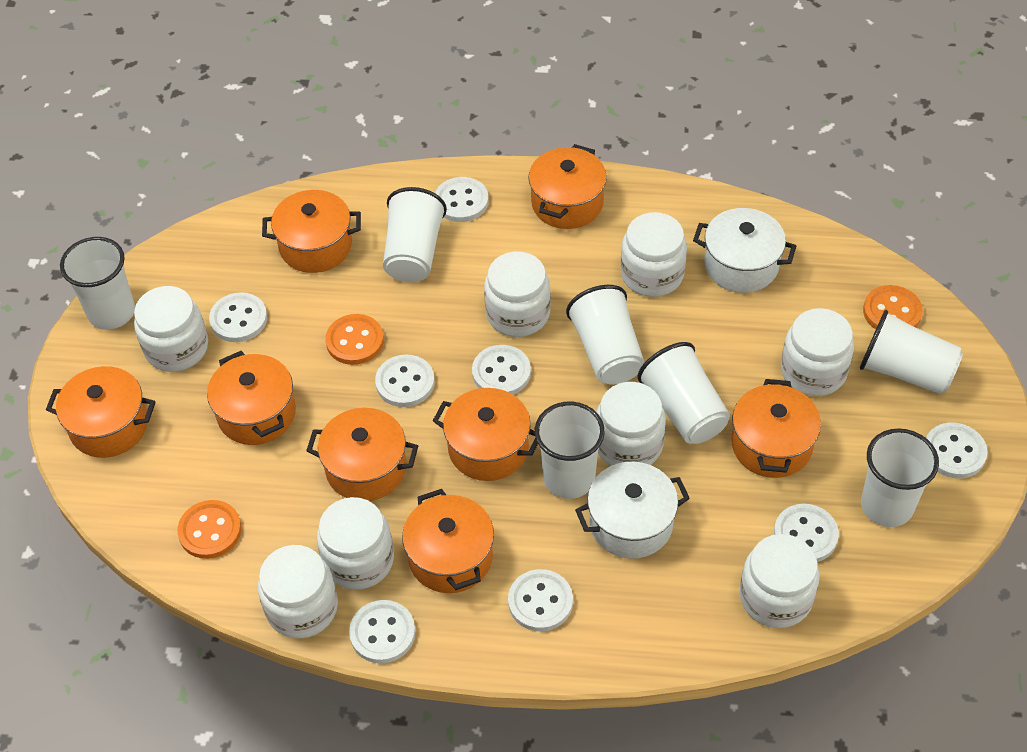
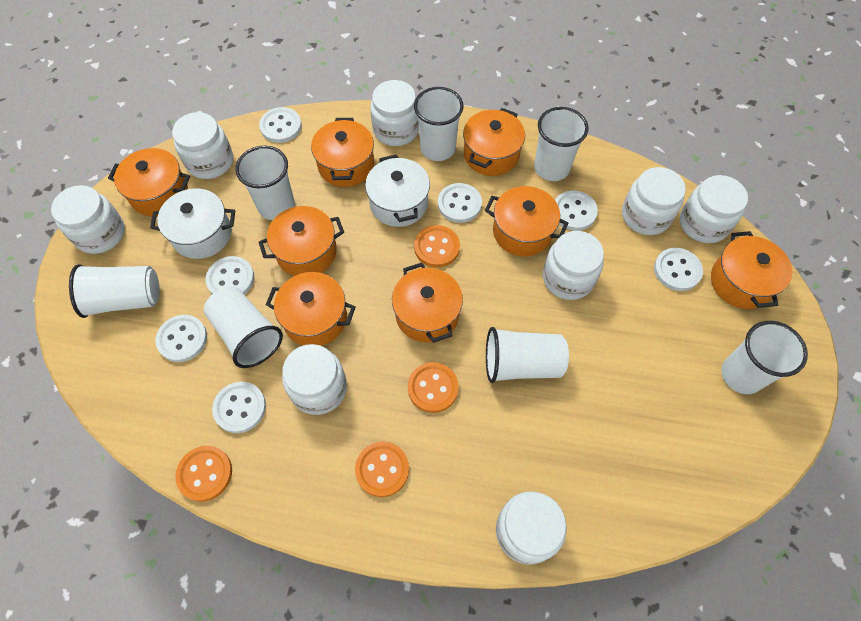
orange button: [177,500,242,559] [325,314,384,365] [863,285,923,329] = 3 -> [175,446,232,502] [355,442,409,497] [408,362,459,413] [414,225,460,268] = 4
white button: [209,292,267,342] [349,600,415,663] [375,355,435,407] [435,177,489,222] [472,345,531,395] [508,569,573,631] [774,504,839,562] [926,422,988,478] = 8 -> [155,315,207,362] [206,256,254,295] [212,382,266,433] [259,107,302,143] [438,183,482,223] [555,191,598,231] [654,248,703,291] = 7

